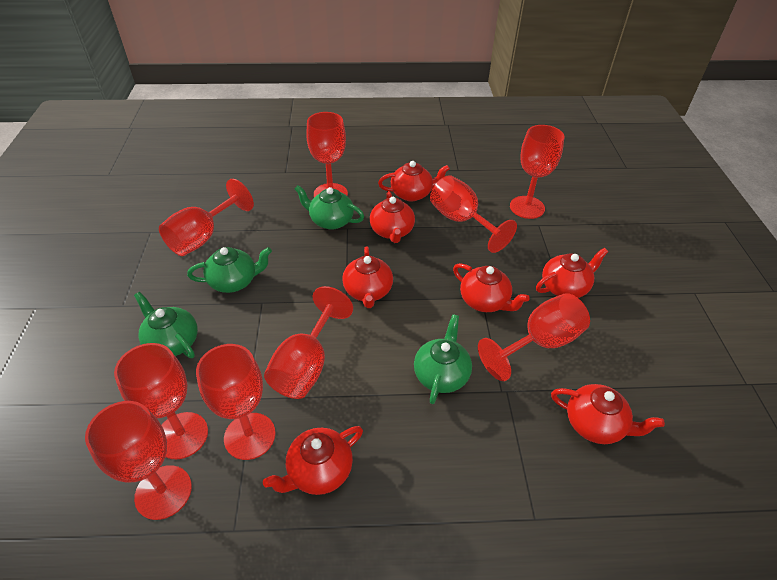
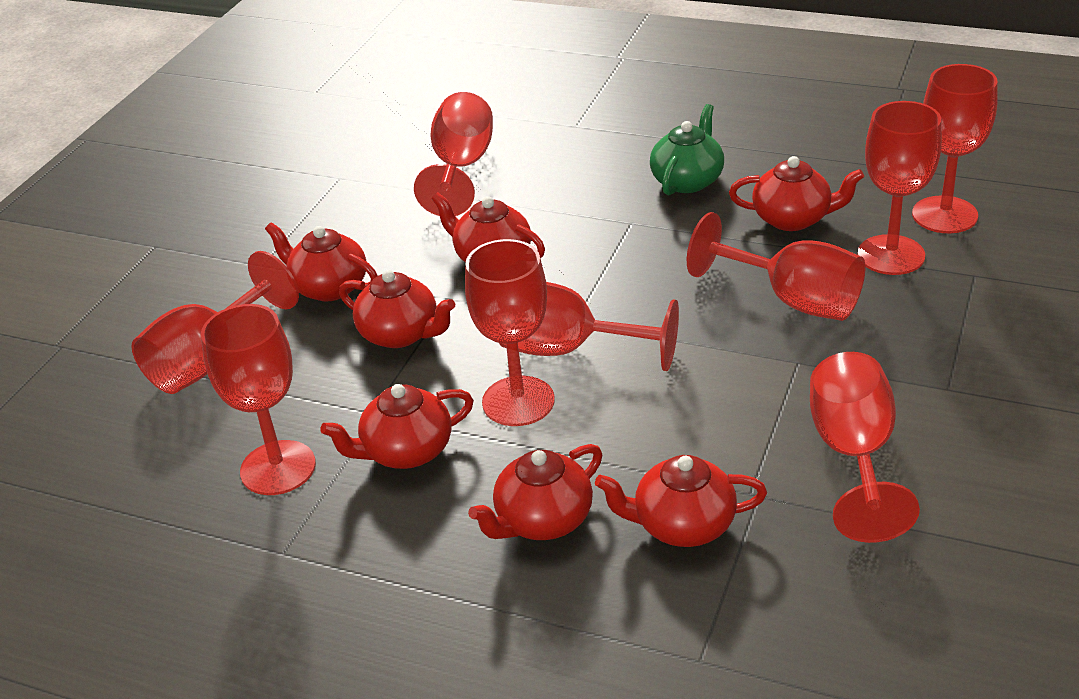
green teapot: [134,292,198,358] [187,247,272,293] [295,185,364,230] [414,314,472,404] = 4 -> [650,104,724,195] = 1

